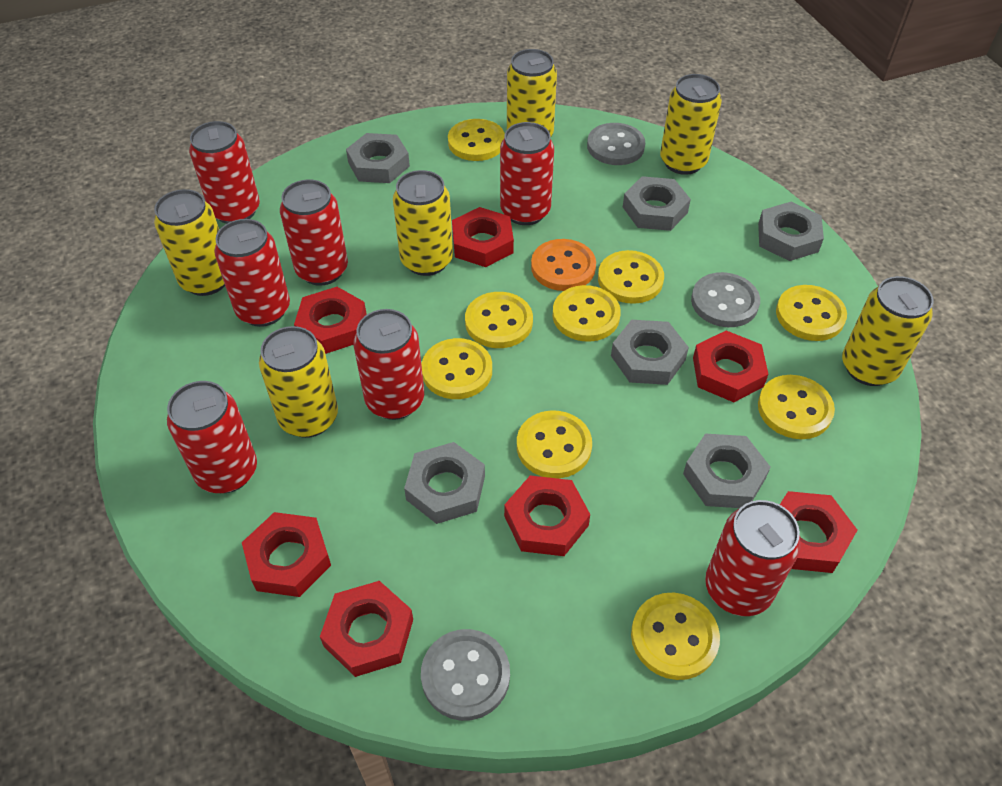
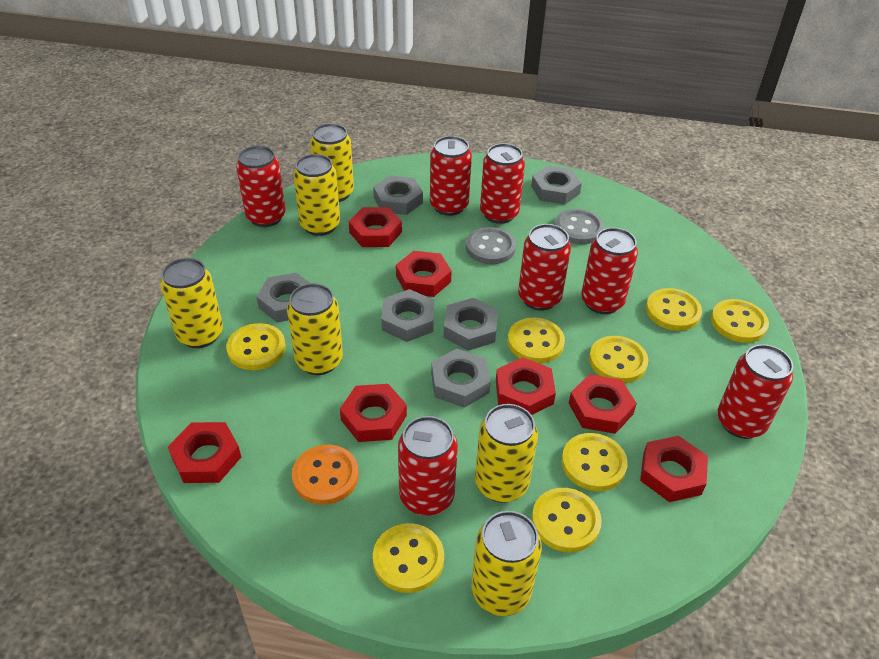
grey button: [421,629,510,721] [587,123,645,165] [691,272,760,327] = 3 -> [466,227,516,264] [555,209,604,244] = 2
yellow button: [422,338,492,399] [448,119,505,161] [465,292,533,348] [517,411,592,479] [553,285,621,342] [598,250,664,304] [631,593,720,680] [758,375,835,439] [776,285,847,341] = 9 -> [226,323,286,370] [373,523,444,593] [508,317,565,363] [532,488,602,552] [561,433,628,491] [589,336,648,383] [646,288,702,331] [711,299,769,343] = 8

